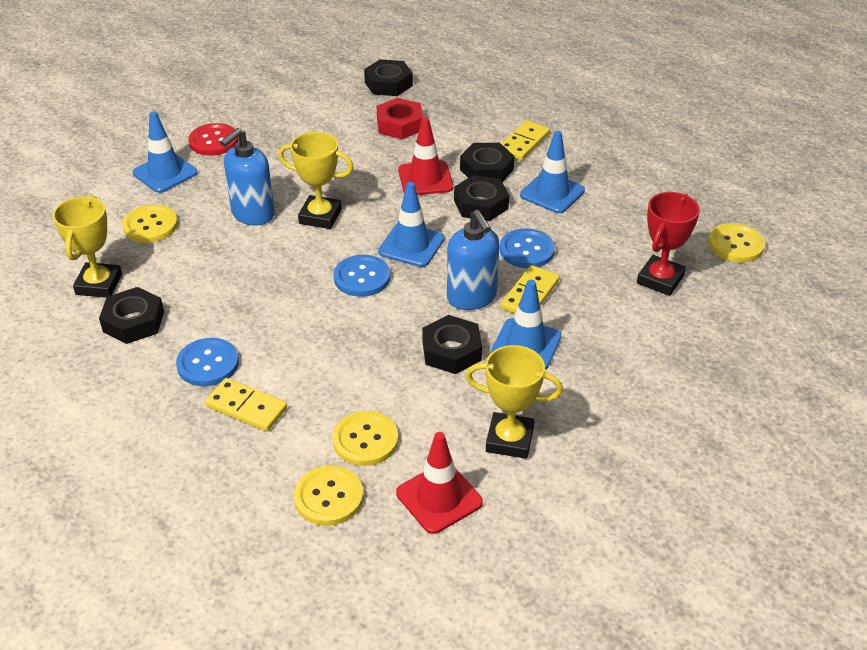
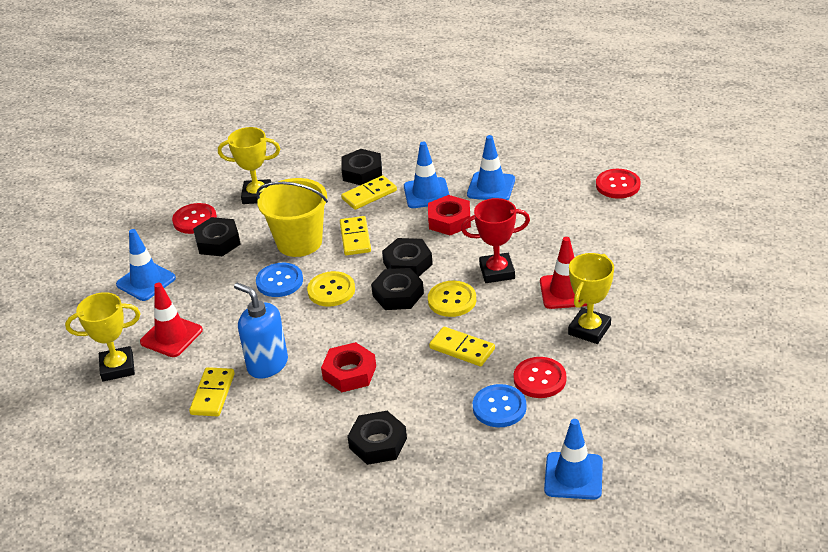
blue button: [176,338,239,386] [334,255,390,297] [500,228,555,268] = 3 -> [256,263,303,297] [473,384,527,427] = 2
blue soap dispenser: [220,128,275,225] [447,210,499,310] = 2 -> [234,283,288,379] = 1
red button: [188,123,238,156] = 1 -> [172,203,217,234] [514,357,566,398] [596,169,640,199] = 3
red nut: [376,98,423,139] = 1 -> [321,342,376,392] [428,195,471,236] = 2
yellow bucket: none = 0 -> [256,178,328,257] = 1
yellow button: [122,205,178,243] [294,466,363,526] [332,411,398,466] [708,223,765,262] = 4 -> [307,271,355,307] [428,281,476,317] = 2
yellow domino: [205,378,287,431] [501,120,550,160] [501,265,560,314] = 3 -> [189,367,235,416] [340,216,371,255] [341,175,397,210] [429,327,495,366] = 4

